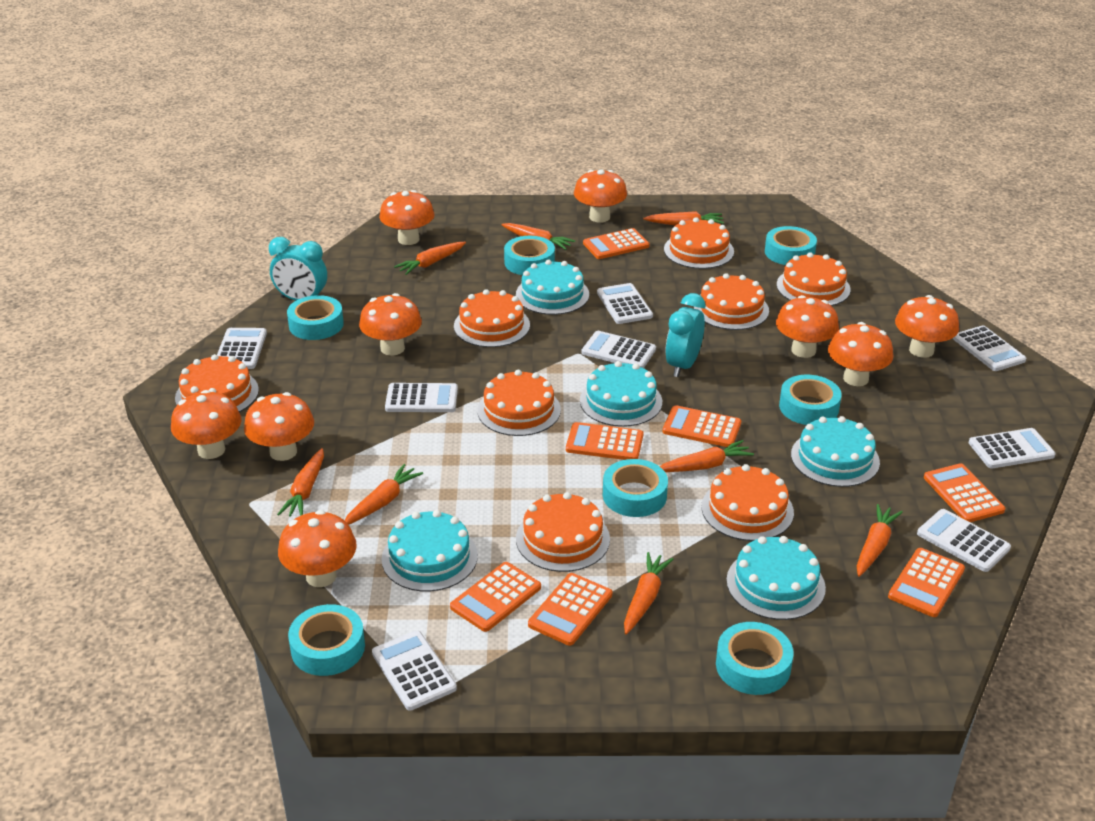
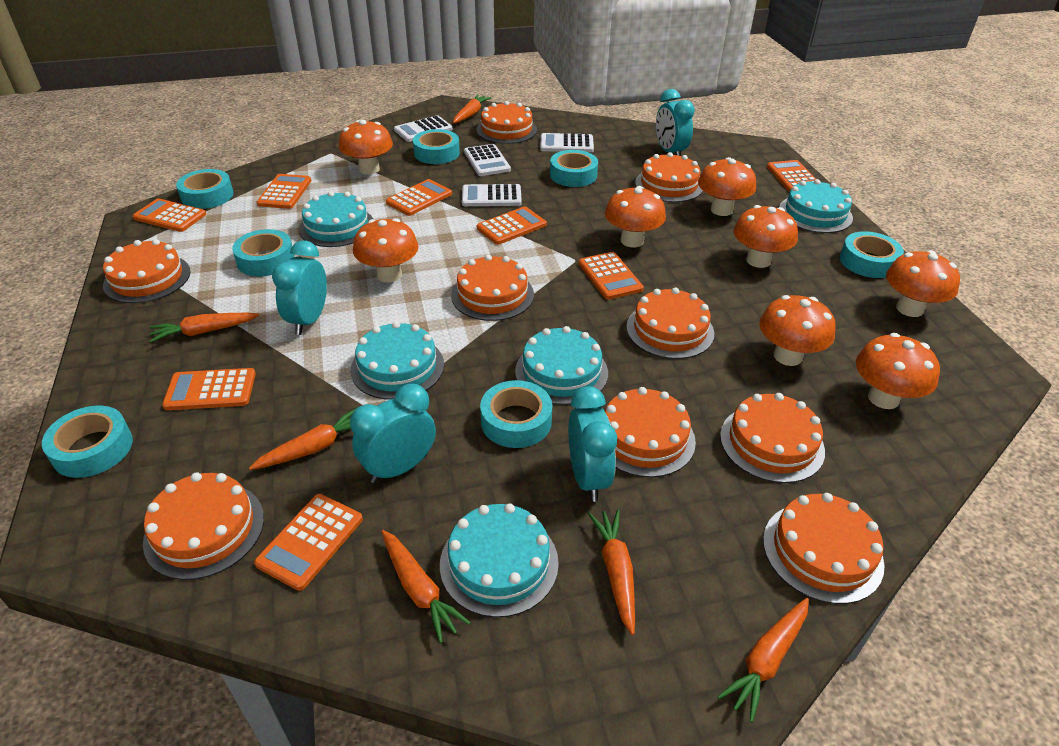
orange cake: [175,354,259,412] [454,289,530,347] [477,370,561,436] [516,492,610,572] [664,217,734,269] [694,273,769,330] [701,464,794,541] [777,252,851,306] = 8 -> [103,239,190,303] [143,472,264,580] [451,254,534,321] [476,101,537,144] [605,387,696,477] [626,288,714,359] [635,152,703,202] [720,393,825,483] [763,493,885,604] = 9
orange calculator: [450,562,541,632] [528,573,612,646] [566,422,643,460] [583,228,650,259] [662,405,741,447] [888,548,965,617] [924,463,1005,522] = 7 -> [133,198,206,232] [162,368,256,410] [254,494,363,591] [257,174,311,209] [386,179,452,216] [477,206,547,245] [579,252,644,300] [767,160,816,192] = 8
orange carrot: [277,448,324,517] [345,464,423,525] [394,242,466,275] [501,223,575,250] [624,552,673,634] [643,211,724,226] [660,440,754,472] [857,504,903,577] = 8 -> [150,313,259,343] [249,408,357,470] [382,530,471,643] [453,95,492,123] [588,510,635,635] [718,598,809,722] = 6
orange mushroom: [171,390,242,459] [244,392,314,461] [278,510,357,587] [359,293,422,356] [379,190,435,245] [574,170,627,223] [776,295,839,358] [828,322,893,386] [895,295,959,358] = 9 -> [339,120,393,175] [353,218,419,282] [605,186,666,247] [698,157,756,216] [733,205,798,268] [759,295,835,366] [856,333,940,409] [886,250,960,317] = 8
turquoise clock: [269,237,327,300] [665,293,705,377] = 2 -> [272,240,327,335] [350,384,436,483] [568,386,617,502] [656,89,695,156] = 4
white calculator: [217,328,267,369] [372,630,457,711] [385,383,458,412] [582,331,656,368] [597,283,653,324] [917,509,1011,572] [953,325,1026,371] [969,428,1056,469] = 8 -> [394,115,453,142] [462,184,522,206] [464,144,511,176] [540,133,594,152] = 4

